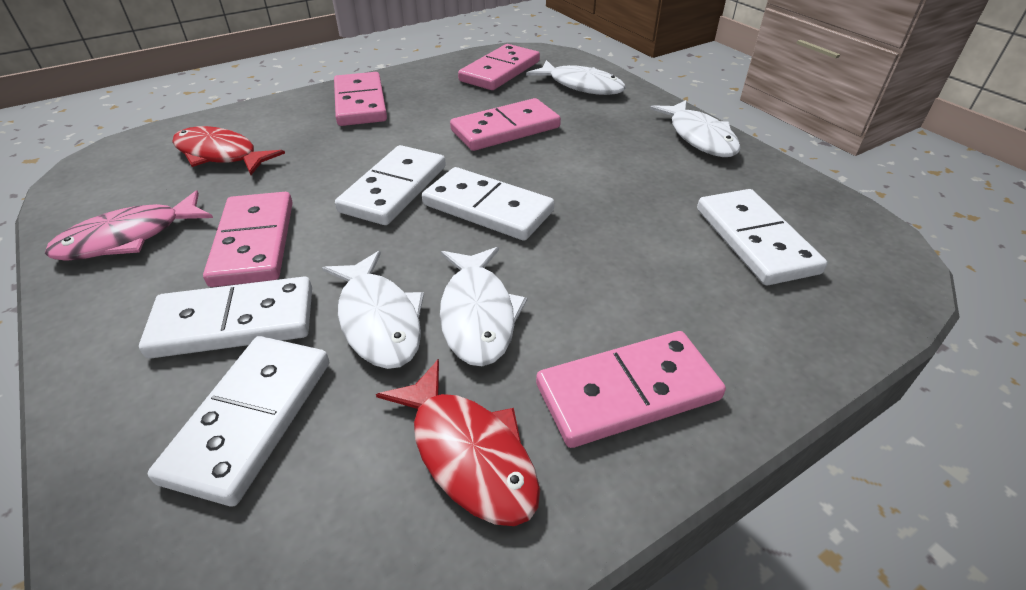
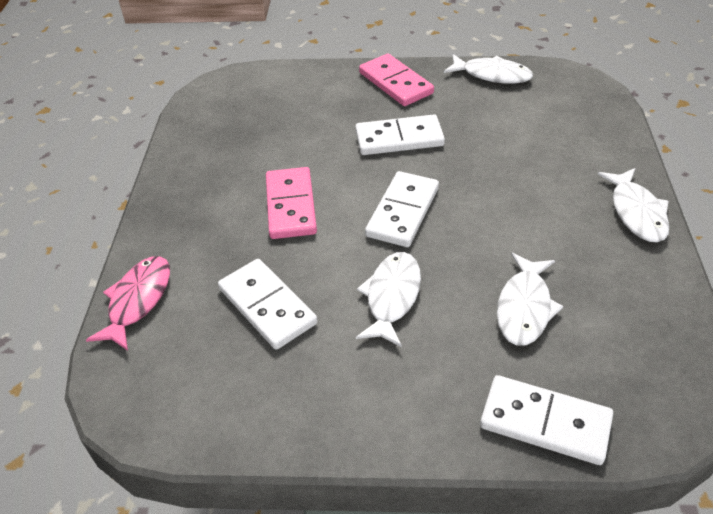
pink domino: [203,192,293,287] [334,72,387,126] [450,98,561,151] [458,44,540,90] [536,331,726,448] = 5 -> [266,167,317,239] [359,54,434,106] = 2
red fish: [172,126,285,175] [376,359,540,526] = 2 -> none = 0
white domino: [139,277,312,359] [148,336,329,507] [335,145,446,225] [422,167,554,241] [697,189,827,285] = 5 -> [218,259,317,350] [355,114,445,155] [365,171,439,247] [480,375,613,465] = 4

